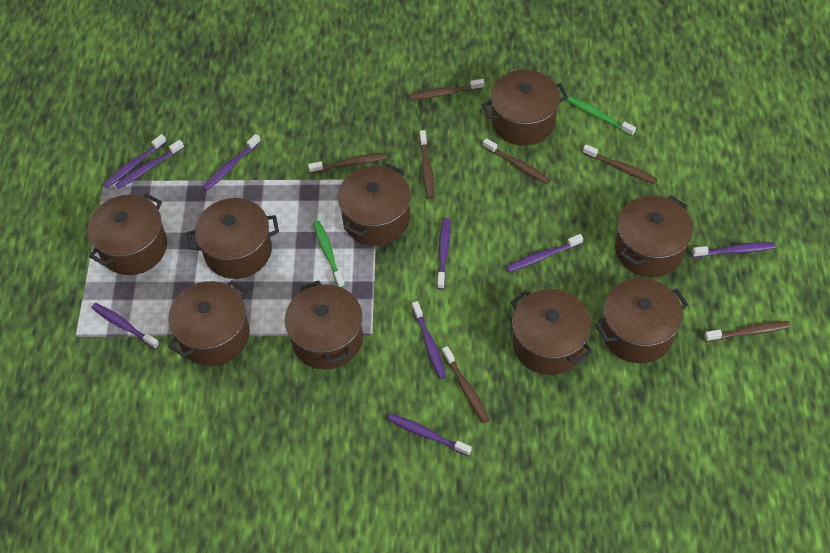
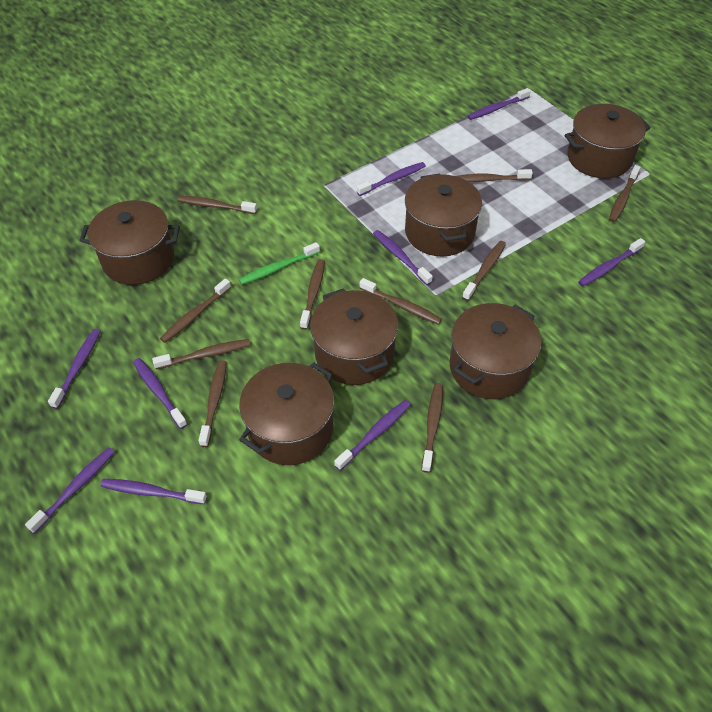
brown pot: [88,193,167,275] [168,281,250,366] [187,198,279,279] [285,280,363,370] [338,164,411,246] [482,70,568,146] [510,289,593,375] [595,278,689,363] [615,195,693,277] = 9 -> [79,200,180,285] [239,363,334,465] [310,288,398,385] [405,173,482,256] [449,303,541,399] [565,104,650,178] = 6
brown toothbrush: [308,153,387,173] [409,79,485,100] [419,130,434,199] [442,346,489,423] [483,138,551,184] [583,144,657,184] [704,321,790,342] = 7 -> [152,339,250,369] [160,278,231,343] [178,196,257,214] [198,360,227,447] [300,259,325,330] [360,278,442,325] [422,383,443,473] [457,169,533,182] [462,241,506,301] [609,165,641,222] = 10
green toothbrush: [313,221,345,288] [567,96,636,136] = 2 -> [239,242,320,285] = 1

